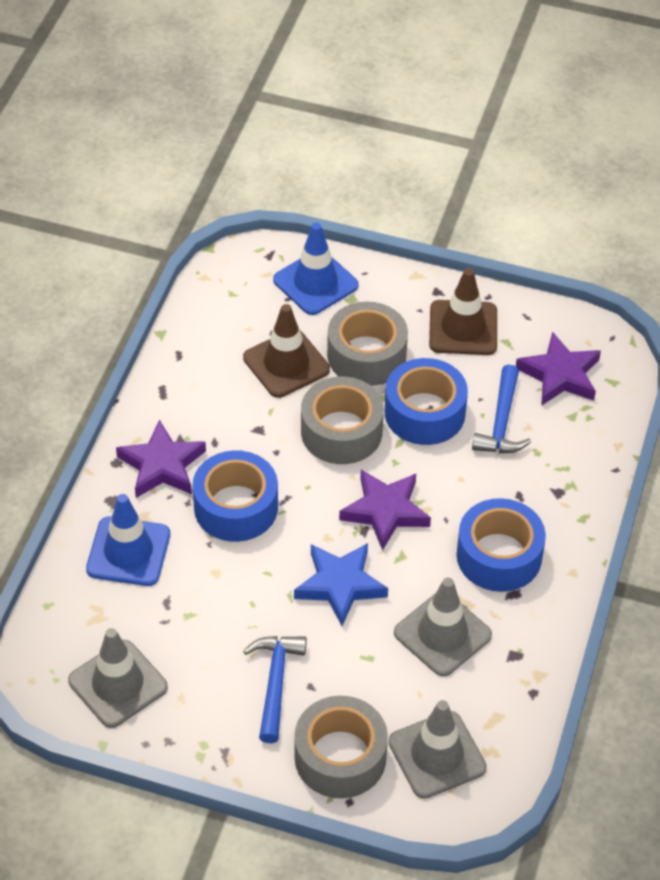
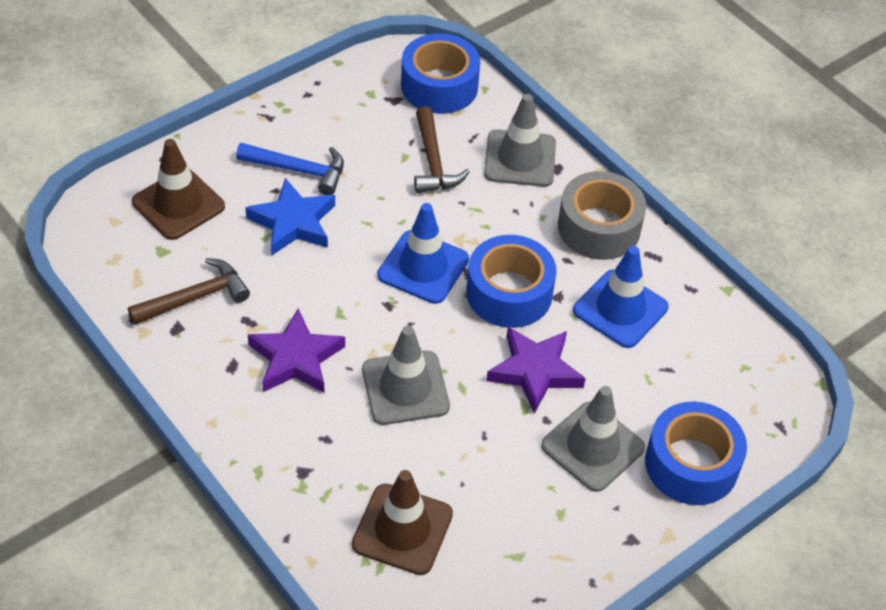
blue hammer: [243,636,307,743] [472,364,531,453] = 2 -> [236,143,344,195] = 1
brown hammer: none = 0 -> [128,258,250,325] [414,106,470,193] = 2
grey tape: [294,696,388,798] [301,377,384,464] [327,302,408,386] = 3 -> [558,171,646,260] = 1
purple star: [116,419,206,498] [339,470,431,551] [516,331,601,406] = 3 -> [248,308,345,393] [486,327,586,414] = 2

